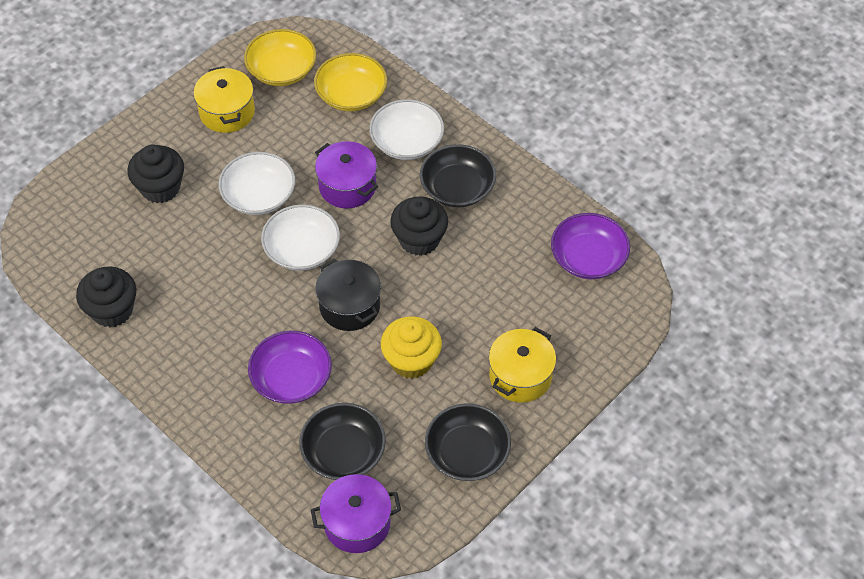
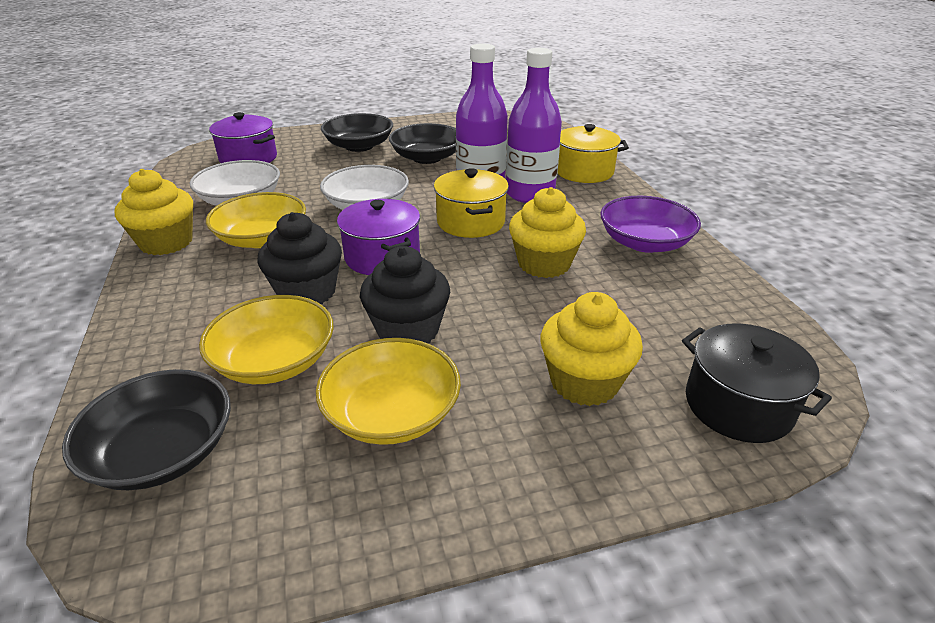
black cupcake: [76,266,136,327] [128,144,184,203] [390,196,448,256] = 3 -> [257,212,342,304] [360,246,450,343] = 2
purple bottle: none = 0 -> [456,43,508,178] [506,48,562,203] = 2
purple bowl: [248,331,332,404] [551,213,630,279] = 2 -> [600,196,701,253] = 1
white bowl: [218,152,295,215] [261,205,340,271] [369,99,444,160] = 3 -> [189,160,280,206] [320,165,409,210] = 2
yellow bowl: [244,29,316,86] [314,53,387,111] = 2 -> [199,295,334,384] [206,192,306,248] [316,338,461,445] = 3
yellow cupcake: [381,316,442,379] = 1 -> [115,169,193,255] [509,187,586,278] [540,292,643,406] = 3

